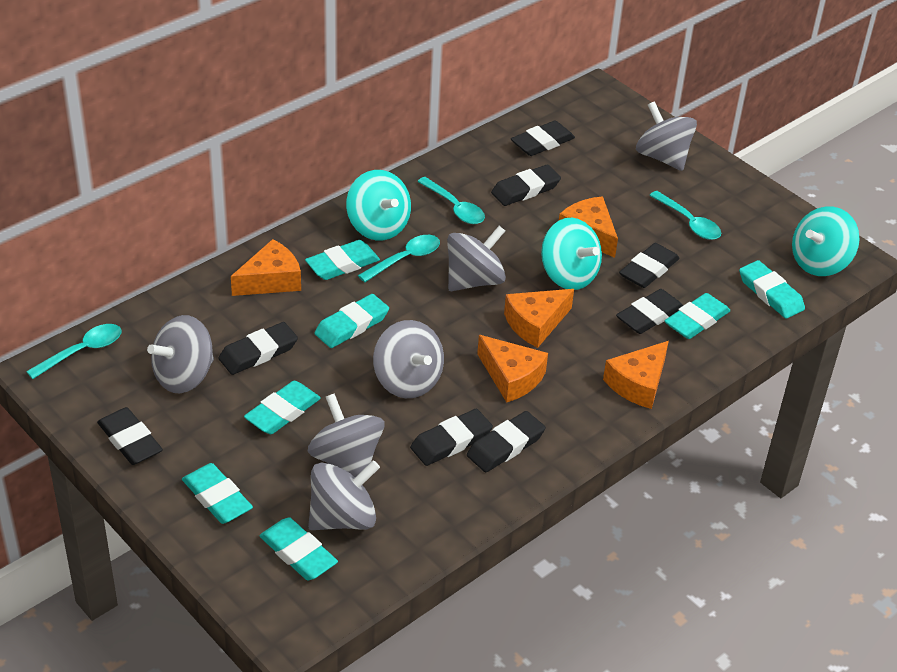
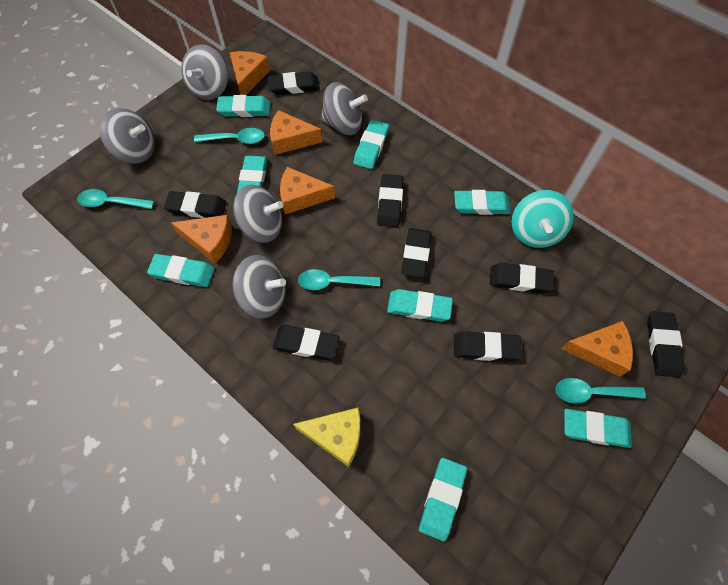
grey spinning top: [147,315,214,393] [308,393,385,477] [308,460,380,530] [373,320,444,398] [447,226,506,291] [636,101,697,171] = 6 -> [100,108,155,164] [181,45,228,100] [232,255,286,319] [233,185,283,243] [321,82,368,135] = 5
turquoise eraser: [182,463,253,524] [244,381,321,434] [259,517,338,580] [305,240,380,280] [314,294,389,348] [665,293,730,339] [739,260,805,319] = 7 -> [147,254,214,287] [216,95,270,117] [237,156,268,193] [353,120,389,169] [387,289,453,322] [419,458,467,541] [454,190,511,215] [564,409,632,448] = 8
turquoise spinning top: [346,170,411,240] [541,218,602,290] [792,207,860,276] = 3 -> [511,190,574,248] = 1
yellow cheese: none = 0 -> [293,408,360,467] = 1

